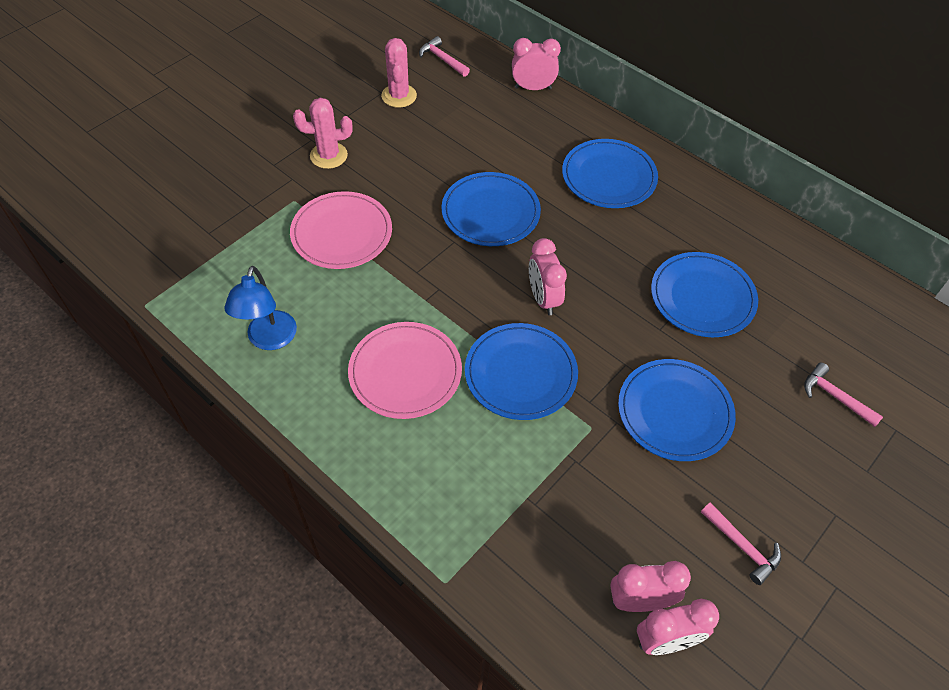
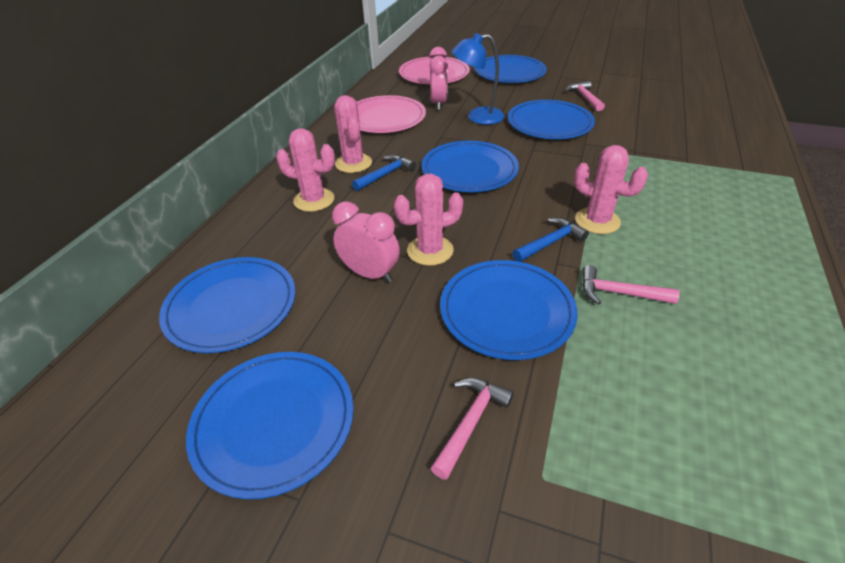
blue hammer: none = 0 -> [352,155,416,191] [513,218,589,262] = 2
blue plate: [442,172,541,246] [465,323,578,420] [562,139,658,208] [618,359,736,461] [651,252,758,337] = 5 -> [159,257,296,353] [186,352,354,499] [421,141,519,192] [440,260,578,360] [475,55,547,83] [508,100,595,139] = 6
pink cactus: [293,98,352,169] [381,38,417,108] = 2 -> [276,128,335,212] [334,95,372,173] [393,174,463,266] [574,145,648,234] = 4
pink clock: [512,38,561,90] [529,238,567,315] [610,561,691,612] [637,598,719,655] = 4 -> [332,202,400,282] [429,47,448,110] = 2

